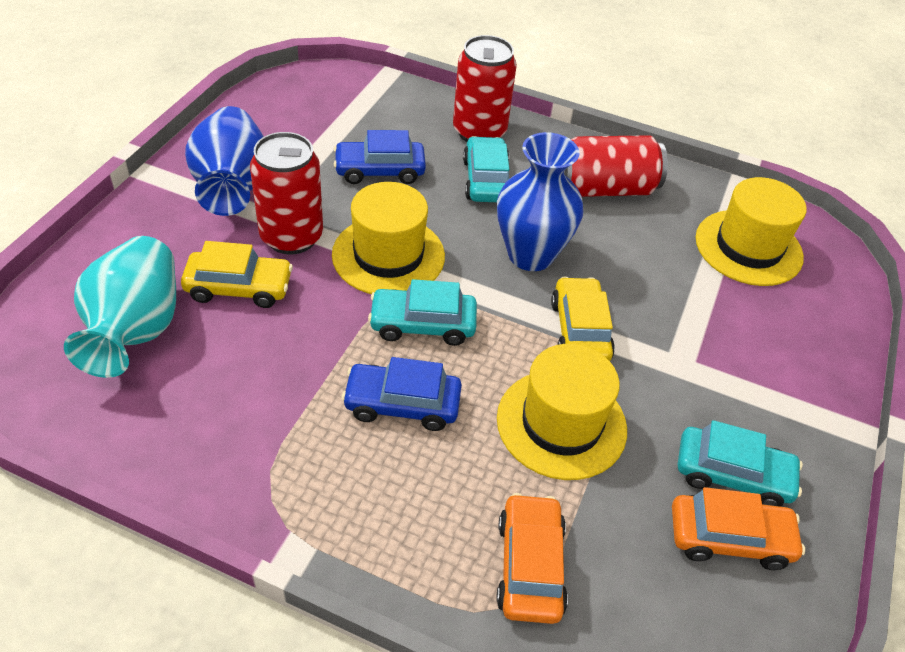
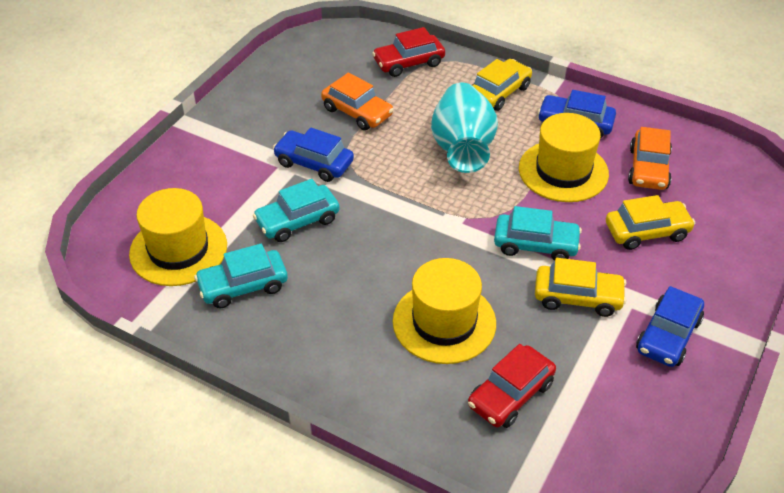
blue car: [334,130,426,184] [342,357,462,431] = 2 -> [273,127,354,182] [538,90,616,138] [636,286,704,367] = 3
blue vase: [185,106,264,216] [497,132,584,271] = 2 -> none = 0
red can: [250,132,323,254] [453,35,517,142] [564,135,668,197] = 3 -> none = 0
red car: none = 0 -> [372,27,445,77] [468,344,556,428] = 2
yellow car: [181,241,293,308] [551,277,615,361] = 2 -> [472,59,532,111] [535,258,626,317] [606,195,695,250] = 3

